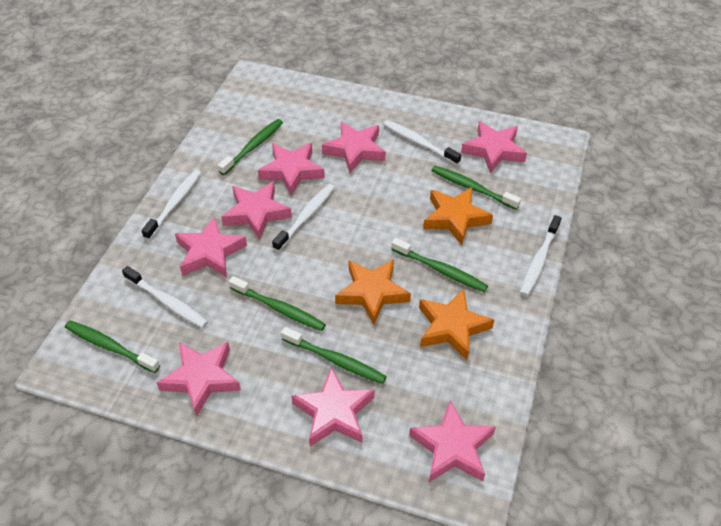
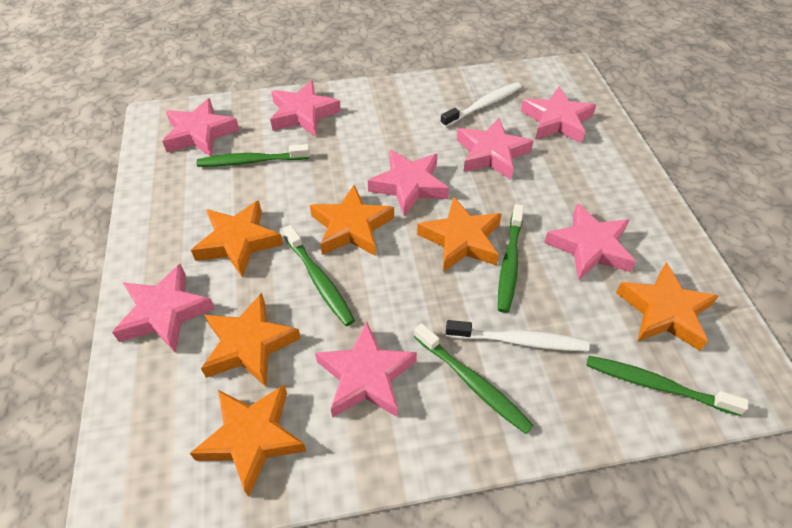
green toothbrush: [65,320,160,373] [218,119,283,175] [229,276,326,331] [281,327,387,384] [391,238,488,292] [431,166,521,210] = 6 -> [197,144,310,167] [283,225,355,326] [414,323,533,434] [498,204,524,313] [586,356,748,416] = 5
orange star: [335,259,411,324] [419,289,494,360] [423,187,493,245] = 3 -> [190,385,306,497] [191,200,283,277] [201,293,301,387] [310,185,394,256] [417,196,502,272] [616,263,719,351] = 6
white toothbrush: [122,266,208,328] [141,170,201,240] [272,184,335,251] [383,120,461,165] [520,215,562,296] = 5 -> [440,82,522,127] [446,320,590,351] = 2

